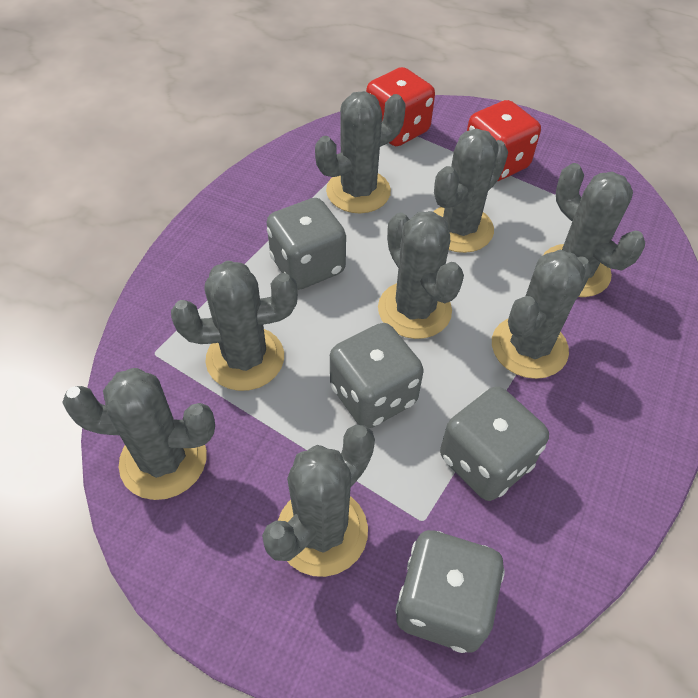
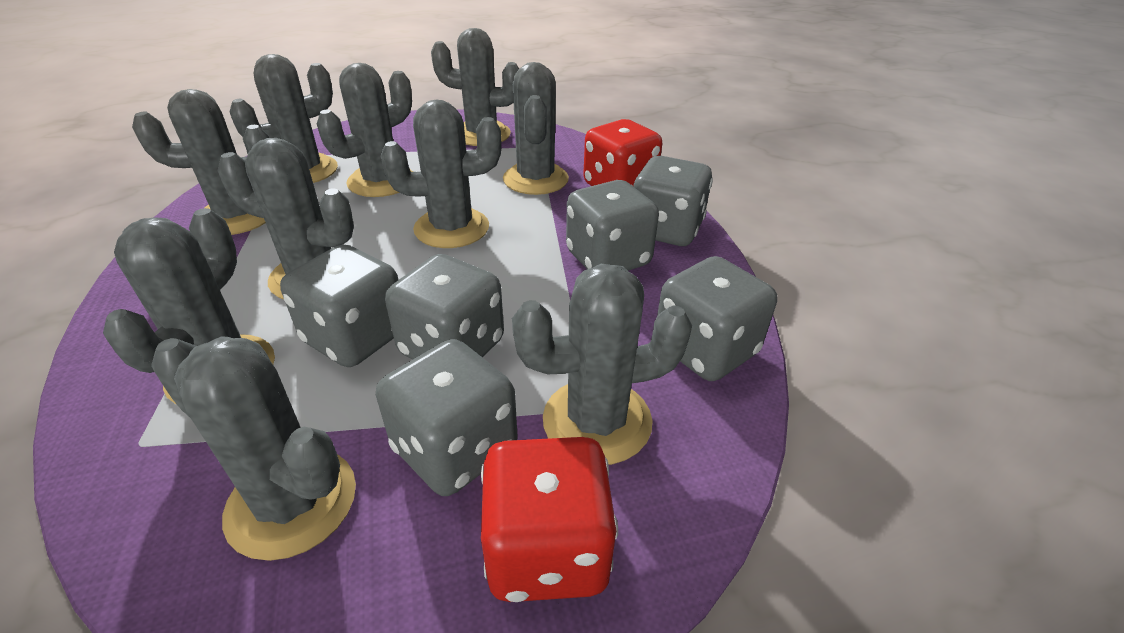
grey cactus: [62,368,215,500] [171,260,298,391] [262,425,375,577] [315,91,406,213] [378,211,464,339] [433,128,508,253] [492,250,592,379] [543,163,645,297] = 8 -> [103,208,275,404] [132,89,270,235] [151,336,356,561] [218,138,354,299] [229,54,338,183] [317,63,413,197] [381,100,501,248] [431,28,519,146] [503,62,569,195] [512,264,692,465] = 10
grey dice: [267,198,346,290] [330,323,424,428] [395,530,505,653] [440,386,549,501] = 4 -> [280,245,398,367] [376,339,518,496] [385,254,504,360] [566,180,659,271] [633,156,713,246] [657,256,777,381] = 6

